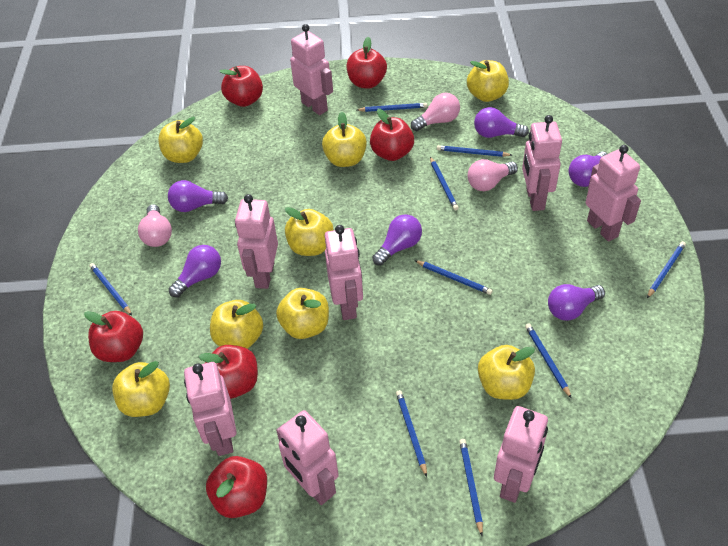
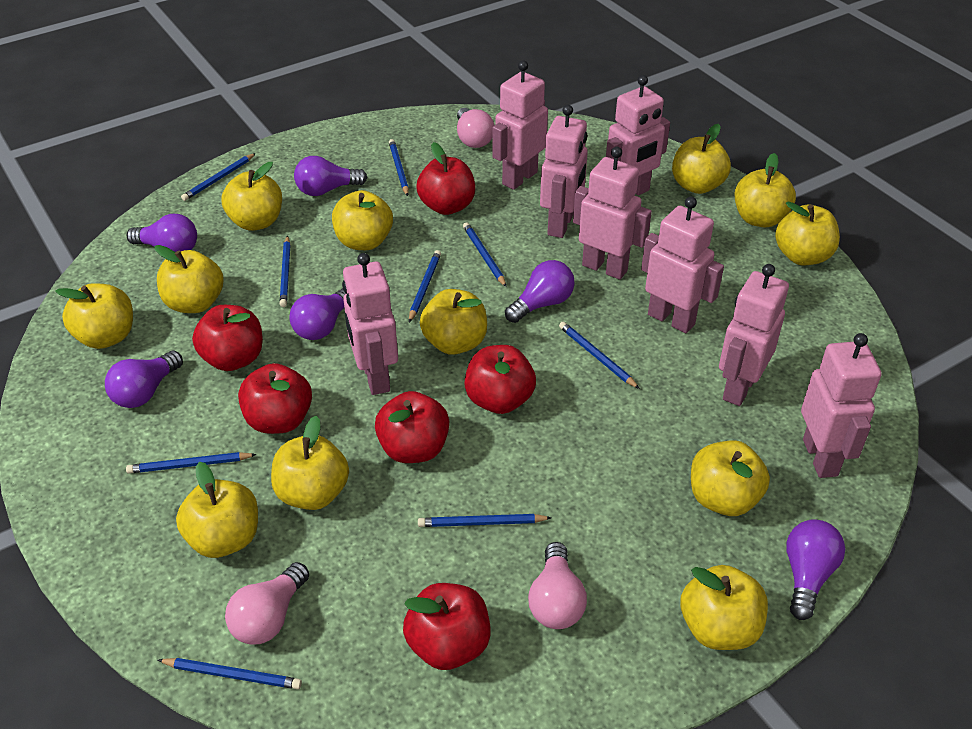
yellow apple: [112,361,170,417] [158,117,203,163] [210,300,263,349] [276,288,329,339] [285,207,334,256] [322,112,367,167] [467,60,509,102] [478,345,535,400] = 8 -> [55,283,133,349] [154,245,224,313] [176,462,258,558] [221,162,282,231] [271,416,349,510] [332,190,393,250] [420,289,487,355] [672,124,731,194] [680,565,768,650] [691,440,770,516] [735,153,796,227] [775,202,840,265] = 12

